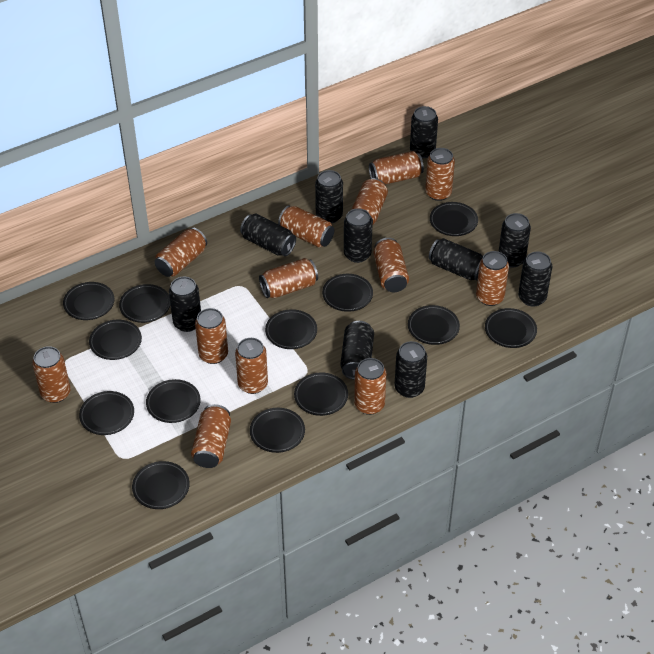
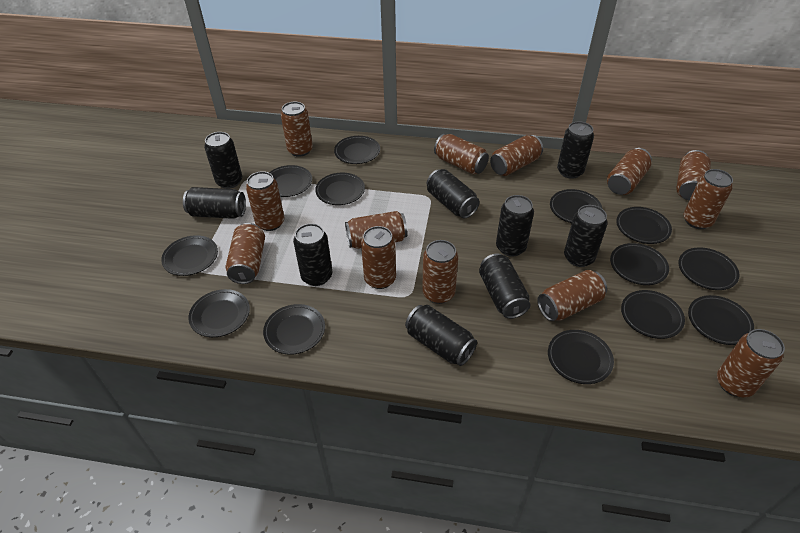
black can: [169,277,201,332] [240,214,296,256] [315,170,343,223] [340,321,374,380] [344,208,373,263] [395,341,427,398] [410,106,438,158] [429,238,483,281] [499,213,531,268] [518,252,552,307] = 10 -> [183,187,246,219] [204,132,242,189] [293,223,332,286] [405,305,477,366] [427,169,480,218] [479,253,530,319] [496,195,534,257] [557,121,594,179] [564,205,608,267] = 9

